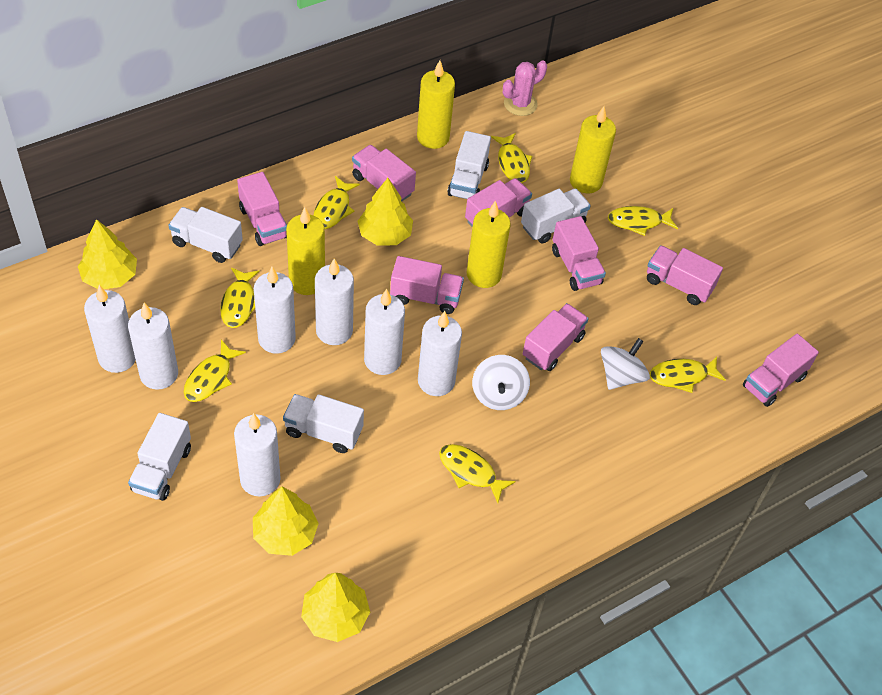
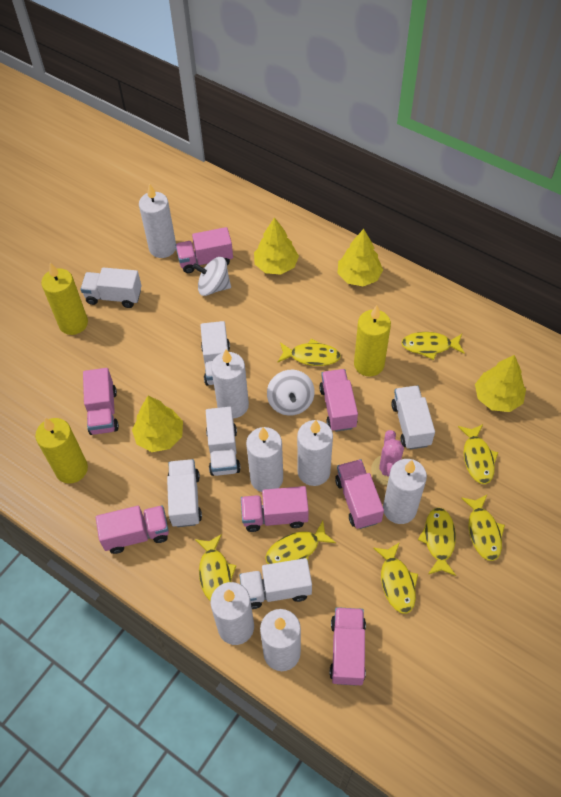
pink truck: [237,172,287,246] [352,145,416,202] [390,256,464,314] [465,178,532,227] [523,303,589,371] [552,216,606,291] [647,245,723,305] [743,334,819,407] = 8 -> [83,368,119,435] [96,505,169,554] [175,227,233,273] [241,486,309,532] [319,369,358,432] [330,607,366,686] [335,459,384,529] = 7
white truck: [128,413,191,501] [168,207,243,263] [283,394,364,453] [447,131,491,199] [521,188,591,244] = 5 -> [80,267,142,308] [167,459,202,527] [200,321,230,385] [206,407,241,476] [239,558,312,609] [391,385,435,450] = 6
yellow candle: [286,207,325,295] [417,60,455,149] [467,200,511,288] [570,106,616,193] = 4 -> [35,418,88,483] [41,263,88,335] [354,305,391,377] = 3
yellow fish: [184,340,246,402] [220,268,259,328] [313,176,360,229] [439,444,516,503] [491,133,532,183] [608,206,678,236] [650,357,726,393] = 7 -> [195,534,236,601] [265,521,336,565] [278,338,341,366] [373,542,418,614] [401,332,465,360] [418,507,456,576] [458,424,499,484] [461,495,505,561] = 8

